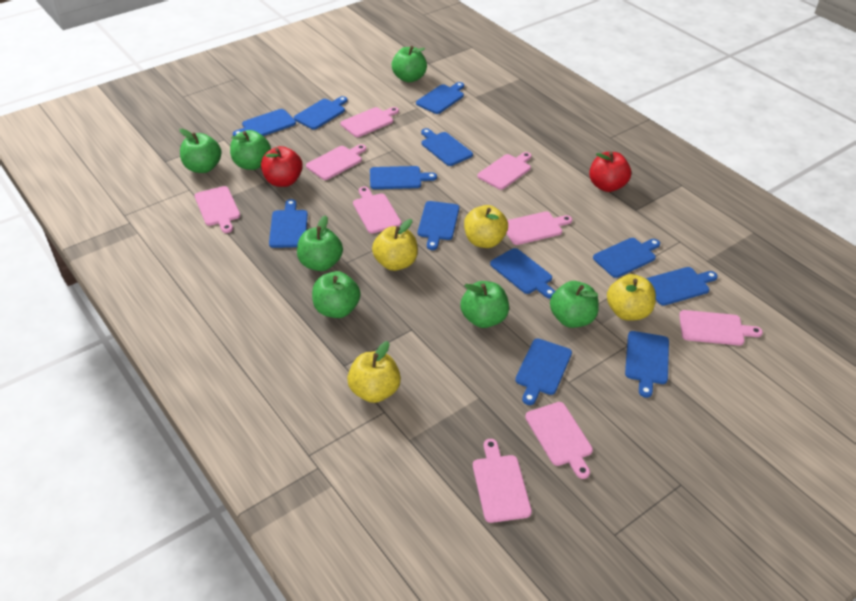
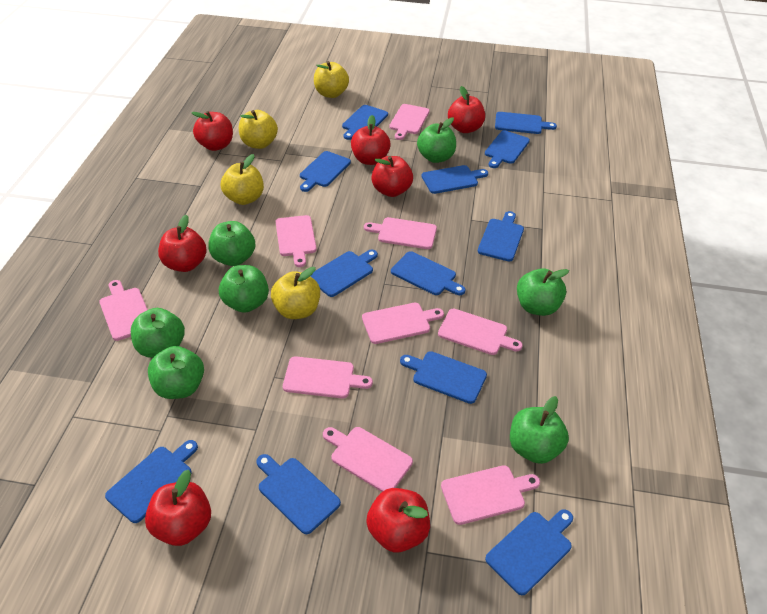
red apple: [261,146,303,187] [589,152,631,192] = 2 -> [145,470,211,546] [158,215,207,272] [191,111,233,151] [351,115,391,165] [366,488,430,552] [371,156,413,197] [448,86,485,133] = 7

